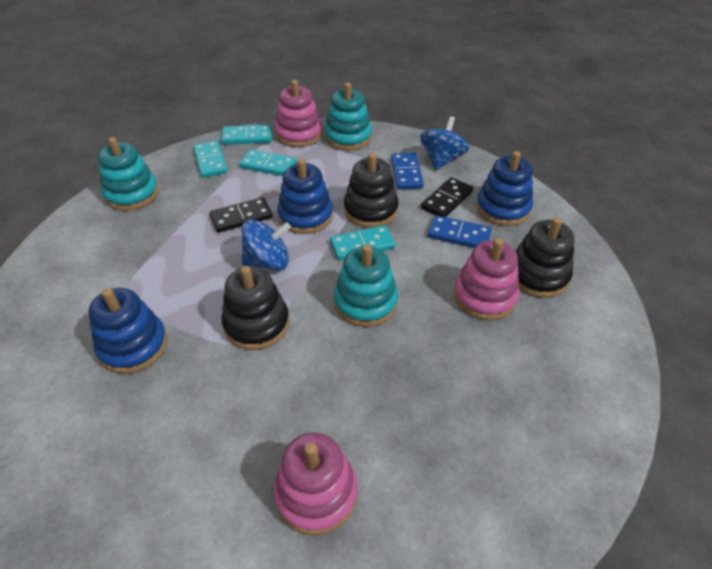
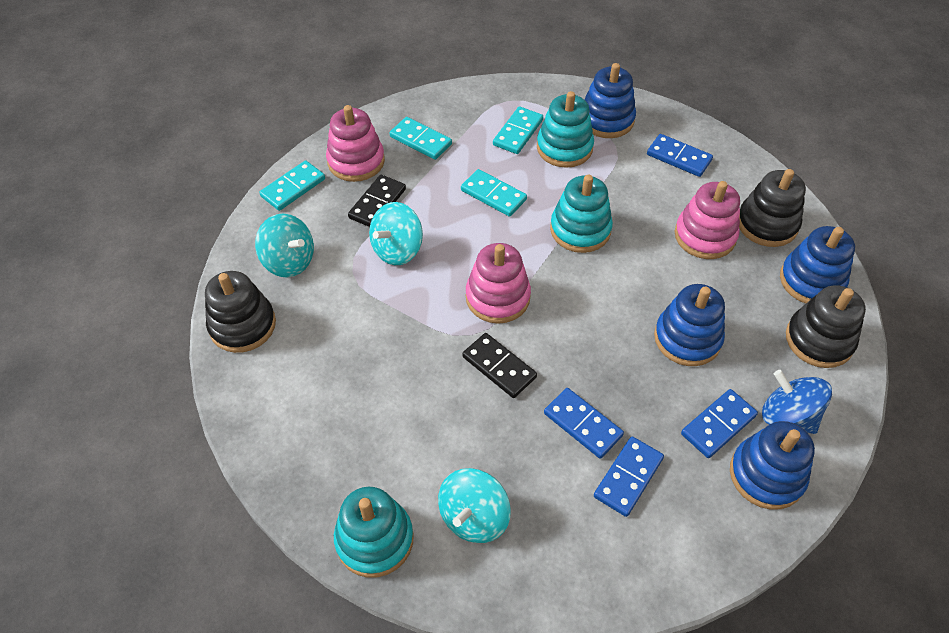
blue domino: [391,152,424,189] [428,215,492,248] = 2 -> [544,388,624,459] [594,436,664,517] [647,134,713,177] [681,389,758,458] = 4
blue spinning top: [241,220,291,270] [420,116,469,170] = 2 -> [762,370,832,434] = 1
blue stacking toy: [88,288,167,374] [277,159,333,234] [476,151,533,226] = 3 -> [585,63,636,138] [654,284,725,366] [730,421,815,510] [780,226,855,304] = 4
turquoise spinning top: none = 0 -> [255,214,314,277] [369,202,423,265] [438,468,511,543] = 3

